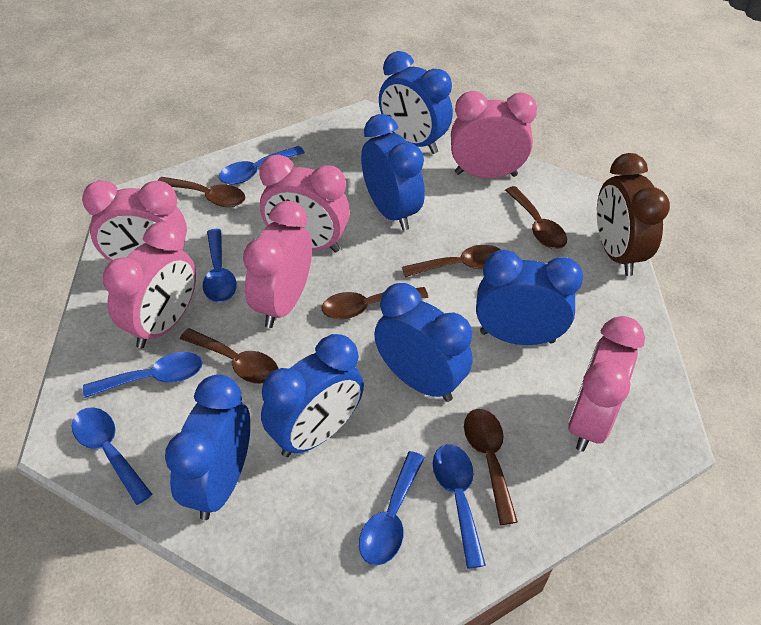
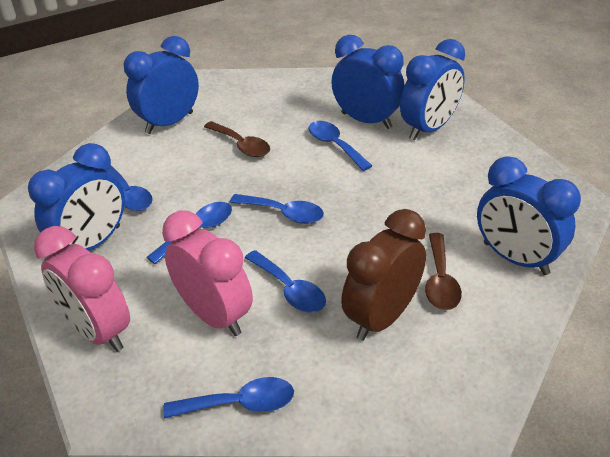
blue clock: [165,374,250,520] [261,334,364,457] [361,114,425,231] [374,283,473,402] [379,51,453,154] [476,250,583,345] = 6 -> [28,143,125,251] [124,36,199,134] [331,35,405,129] [400,39,465,140] [477,156,581,275] = 5
brown spoon: [157,177,246,207] [180,328,279,384] [322,287,428,319] [402,245,501,277] [464,409,518,525] [505,186,567,249] = 6 -> [204,121,270,157] [425,233,462,310] = 2
pink clock: [82,180,187,262] [103,222,196,348] [243,201,312,328] [259,154,350,253] [451,91,537,178] [568,316,645,452] = 6 -> [34,226,130,352] [162,210,253,336] = 2

